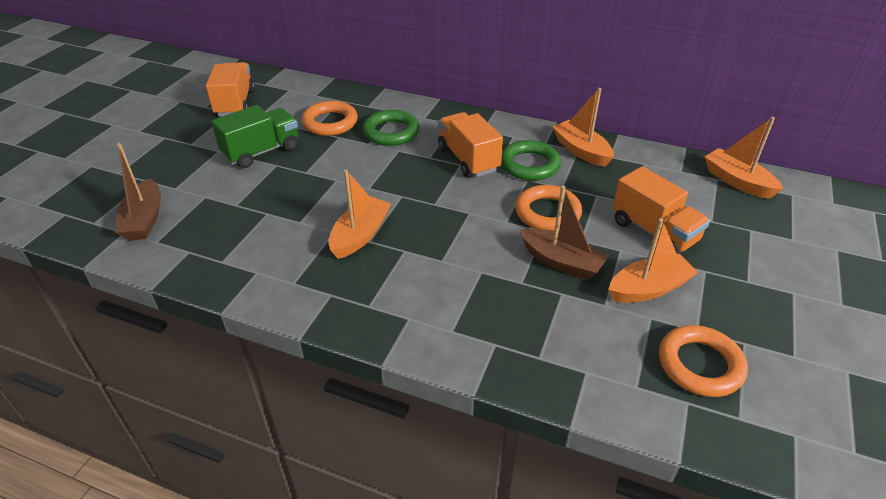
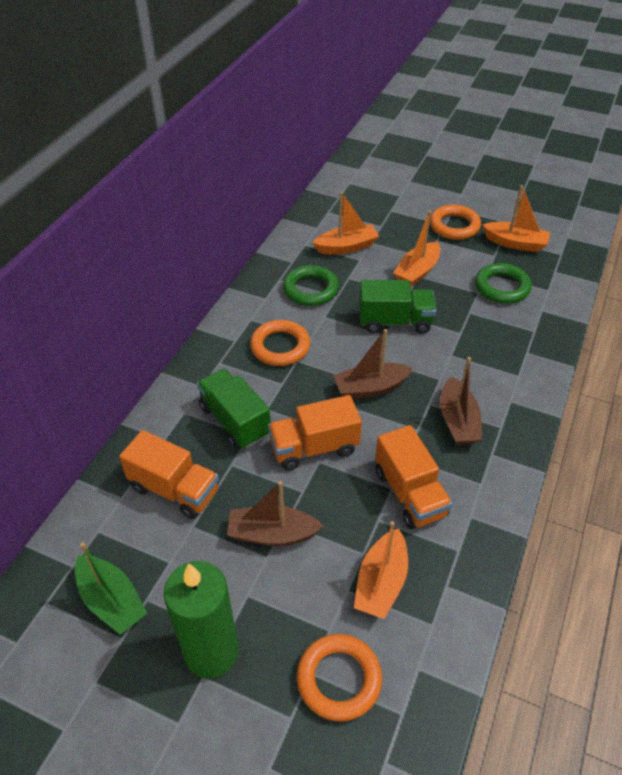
brown boat: [115,143,161,240] [520,186,609,280] = 2 -> [227,481,323,546] [333,329,413,399] [440,357,482,445] = 3
green boat: none = 0 -> [75,542,147,635] = 1
green candle: none = 0 -> [164,561,239,678] = 1
green truck: [211,105,298,168] = 1 -> [197,369,271,450] [359,280,437,334] = 2

